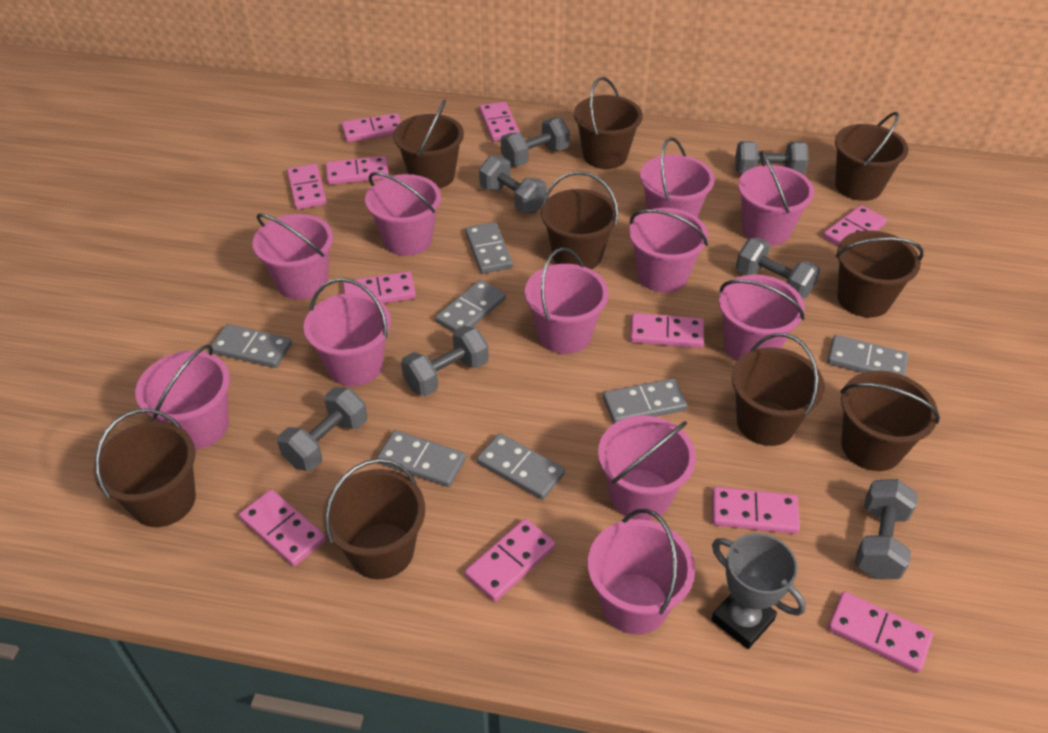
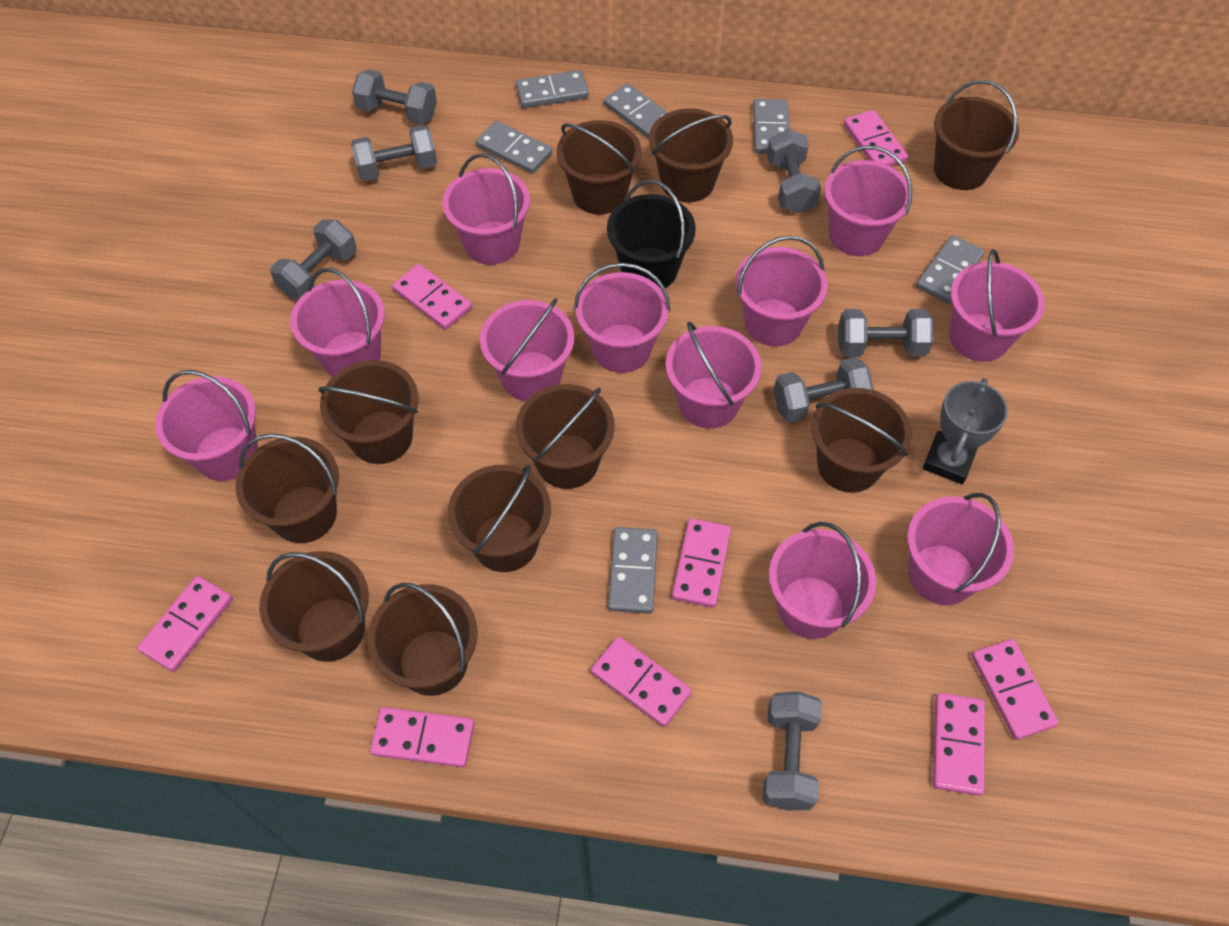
black bucket: none = 0 -> [607,180,696,288] = 1
brown bucket: [93,409,196,527] [322,458,425,579] [393,100,464,189] [541,171,619,270] [574,77,643,169] [732,333,825,446] [835,112,909,201] [836,230,924,318] [840,371,940,471] = 9 -> [235,433,339,543] [259,551,369,662] [318,360,418,464] [367,583,478,696] [448,465,551,572] [516,384,615,489] [557,120,641,215] [649,108,733,202] [812,388,912,493] [934,80,1019,190] = 10
grey domino: [211,324,292,368] [377,430,466,487] [435,280,506,332] [465,222,513,274] [477,433,565,500] [603,378,687,423] [827,335,908,376] = 7 -> [476,121,552,174] [516,70,589,108] [604,83,668,139] [608,527,658,614] [753,99,790,154] [916,235,984,303] = 6
pink domino: [239,489,326,566] [287,164,327,210] [326,156,389,185] [342,113,401,142] [343,271,416,303] [465,518,556,602] [479,102,520,141] [630,313,704,348] [712,487,800,534] [823,205,887,246] [828,591,933,673] = 11 -> [137,576,233,672] [370,707,474,767] [392,264,472,330] [591,636,692,727] [672,518,731,608] [843,110,908,166] [933,693,985,796] [971,639,1059,740] = 8

